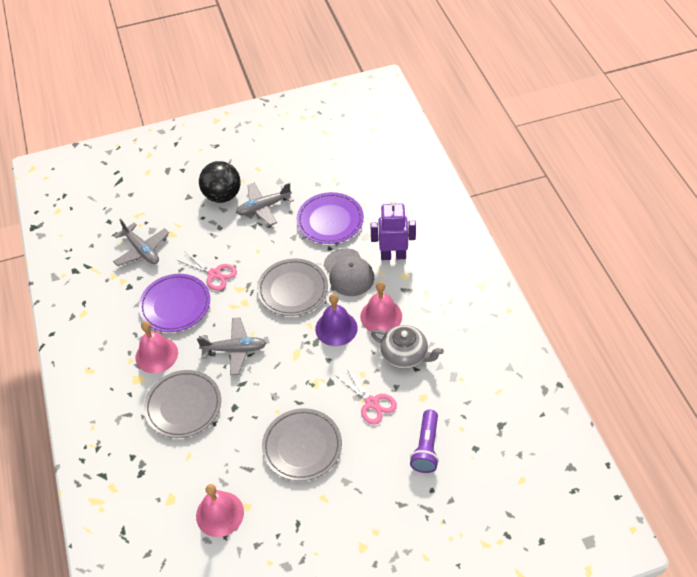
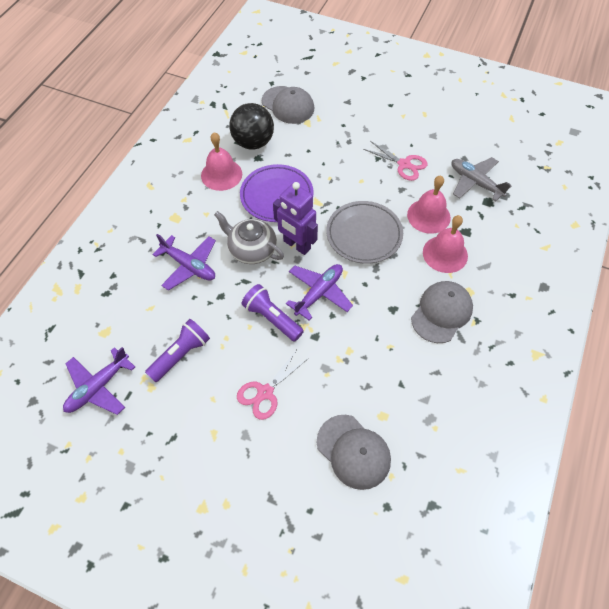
grey cap: [324,248,374,296] = 1 -> [262,86,314,124] [317,415,391,490] [411,281,473,343] = 3
grey plane: [113,219,169,266] [197,317,266,375] [236,182,294,226] = 3 -> [451,157,511,201] = 1
grey plate: [144,370,221,438] [257,259,328,316] [262,408,342,481] = 3 -> [326,201,403,264] = 1
purple bell: [315,294,358,346] = 1 -> none = 0
purple flashlight: [410,410,439,473] = 1 -> [145,319,210,382] [242,284,304,342] = 2
purple plane: none = 0 -> [63,347,135,415] [152,234,216,291] [286,264,353,321] = 3
purple plate: [139,274,210,332] [296,192,364,244] = 2 -> [240,164,314,222] = 1

